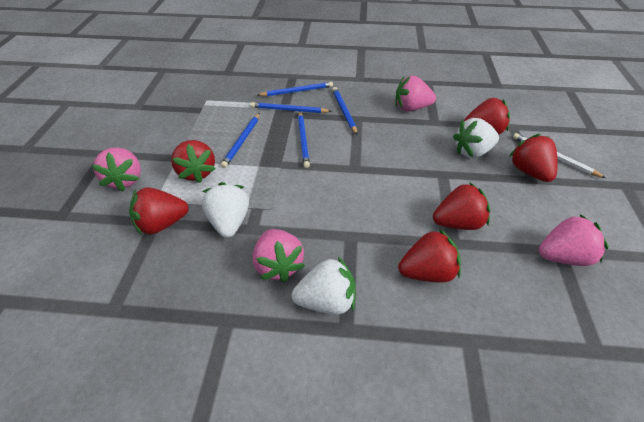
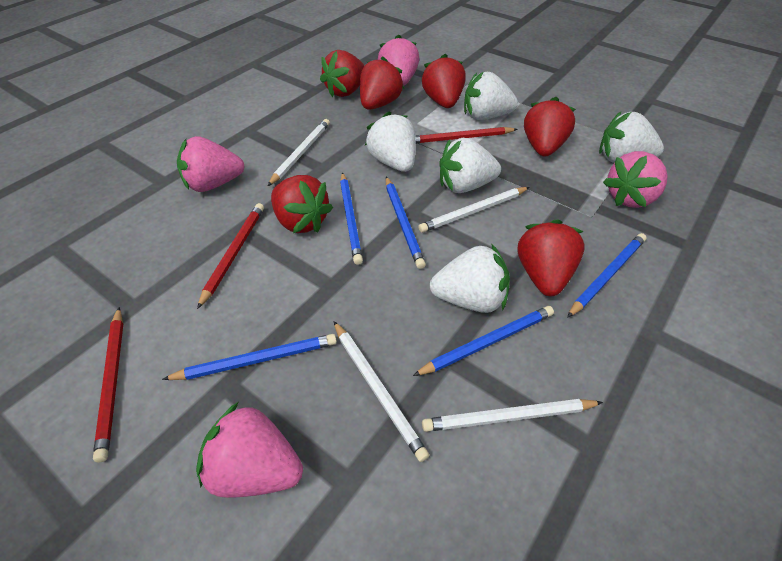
red pencil: none = 0 -> [93,307,123,462] [197,203,264,309] [415,127,518,144] = 3
white pencil: [513,133,605,178] = 1 -> [268,119,330,186] [334,321,429,462] [418,187,529,233] [422,399,603,432] = 4
white strawberry: [202,182,249,238] [292,257,356,314] [453,118,499,158] = 3 -> [365,112,416,172] [430,244,510,313] [439,138,501,193] [464,72,518,120] [599,112,664,163] = 5

